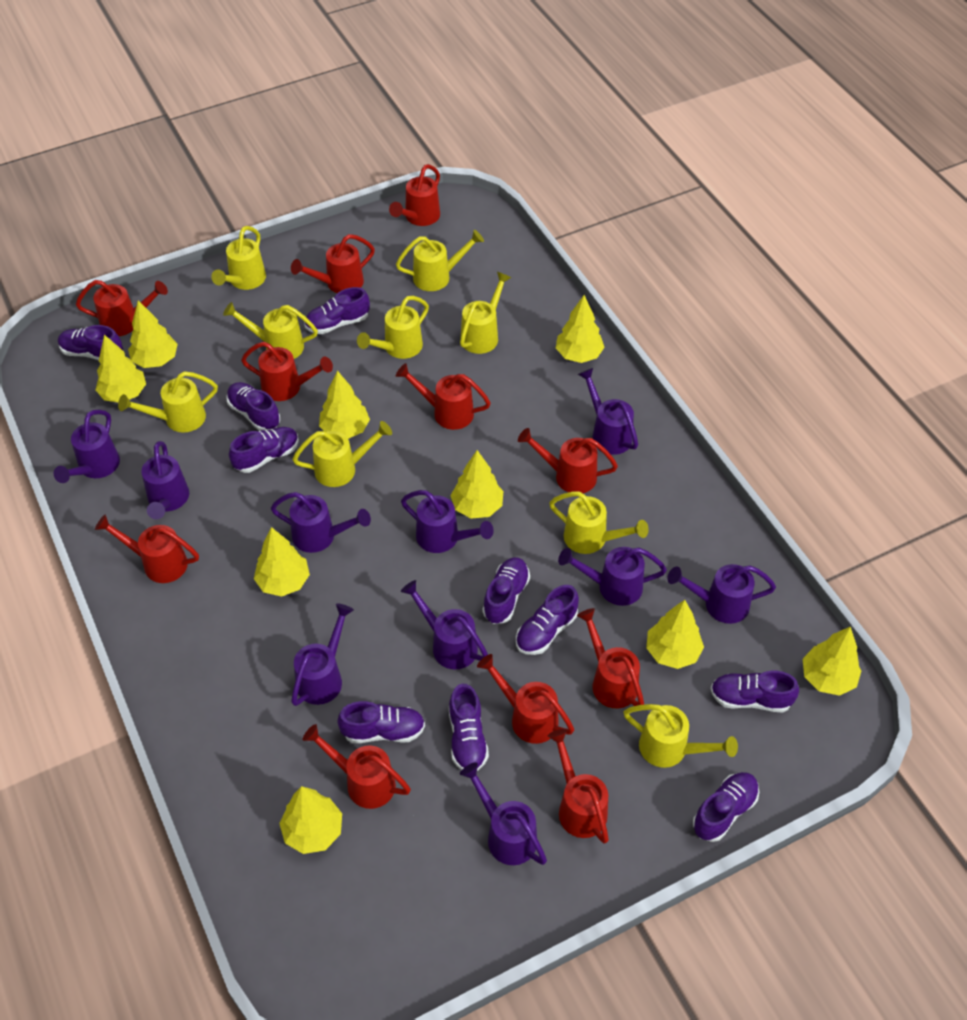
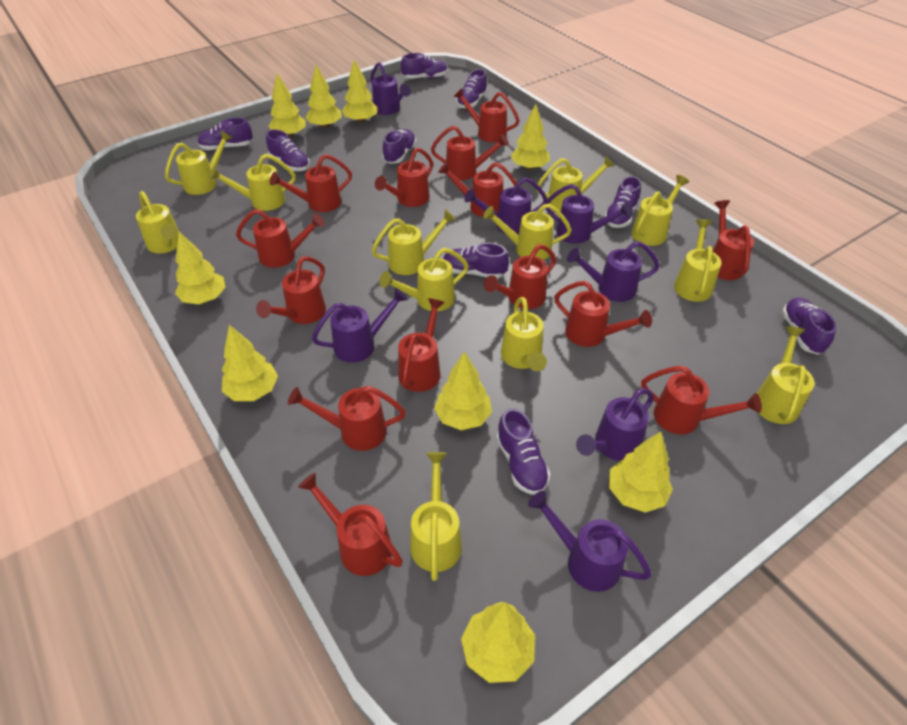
purple shoe: [58,325,123,360] [226,382,280,431] [229,427,299,473] [304,287,370,334] [337,701,425,743] [449,683,489,771] [483,557,530,624] [516,585,579,655] [693,772,759,842] [710,670,799,712] = 10 -> [198,118,253,151] [266,129,310,171] [382,129,416,164] [401,53,448,79] [443,243,509,278] [456,69,488,109] [496,408,550,495] [604,176,641,228] [782,297,836,354] = 9
purple watering can: [54,410,120,483] [141,441,189,519] [271,492,371,553] [291,603,354,706] [401,490,494,553] [401,580,488,669] [460,762,547,865] [558,547,667,606] [578,368,638,455] [667,564,776,624] = 10 -> [312,288,408,363] [370,62,411,115] [464,177,548,235] [528,491,652,592] [545,184,632,244] [567,241,660,302] [576,388,654,461] = 7
red watering can: [76,280,168,336] [95,515,199,583] [241,342,333,401] [291,234,375,293] [303,724,411,809] [389,164,440,226] [396,363,491,430] [477,654,574,744] [518,428,618,493] [548,729,609,844] [577,608,644,708] = 11 -> [236,209,325,268] [256,256,326,324] [270,154,352,212] [288,386,406,451] [298,473,403,576] [375,148,433,207] [398,298,445,392] [431,126,509,180] [438,162,517,217] [453,88,520,142] [484,244,556,309] [554,281,652,347] [641,366,762,434] [712,200,754,280] = 14
yellow watering can: [118,371,218,433] [211,226,266,290] [223,302,318,359] [293,421,392,487] [357,296,429,359] [396,230,484,291] [460,272,512,354] [549,492,649,554] [624,704,738,768] = 9 -> [136,191,179,253] [165,131,233,195] [209,154,296,211] [371,209,456,275] [379,248,469,311] [410,452,462,581] [483,204,572,260] [501,297,547,371] [537,155,615,212] [632,175,689,246] [674,219,722,302] [757,326,815,424] = 12

